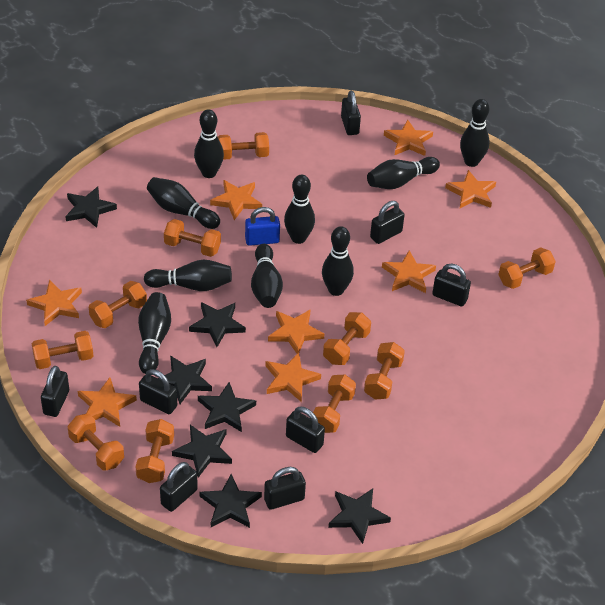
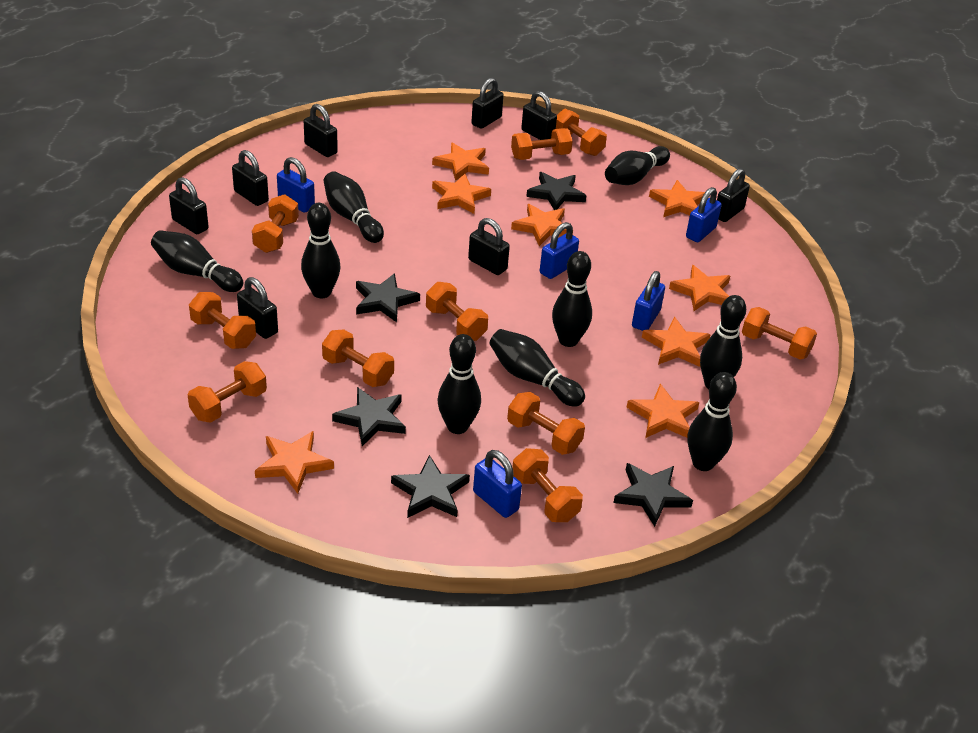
black star: [65,187,117,228] [158,355,212,404] [172,425,232,477] [189,302,246,347] [198,382,256,432] [200,474,262,528] [328,489,391,544] = 7 -> [332,387,406,446] [356,273,420,322] [391,455,470,518] [526,172,587,210] [613,463,693,527] = 5
blue padlock: [245,207,280,246] = 1 -> [277,157,315,213] [473,450,522,518] [540,222,579,279] [632,271,665,331] [686,187,722,242] = 5

